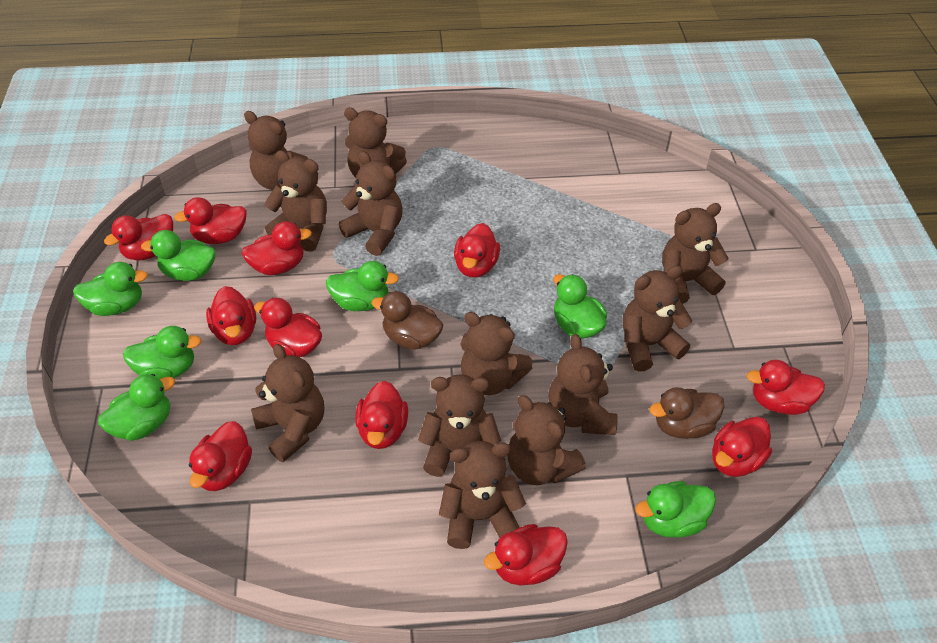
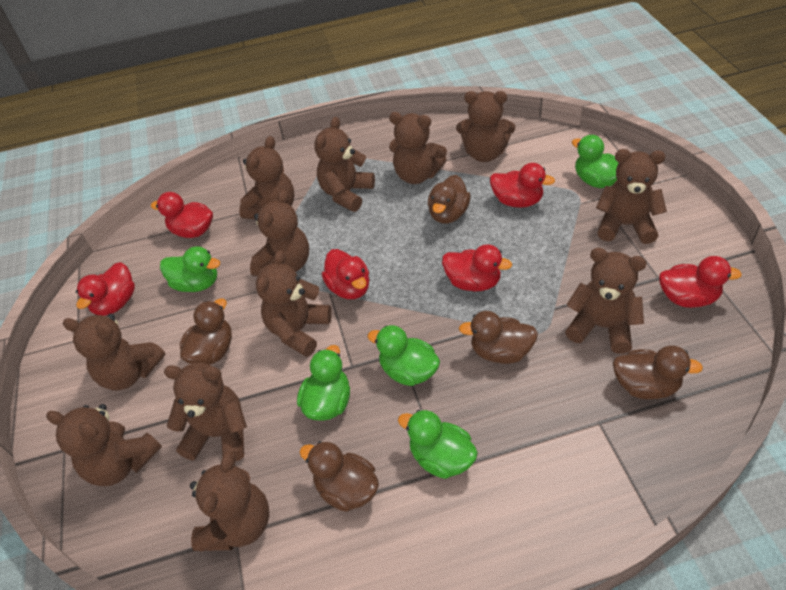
brown duck: [371,291,444,349] [649,387,725,439] = 2 -> [180,299,232,365] [300,441,379,512] [428,175,471,224] [459,311,538,364] [613,345,703,399] = 5
green duck: [73,262,148,316] [98,374,175,441] [123,326,202,379] [141,230,216,281] [326,261,399,311] [553,274,607,339] [635,481,716,538] = 7 -> [160,246,220,292] [297,345,350,421] [367,325,440,386] [398,410,478,479] [572,135,619,188] = 5
red duck: [104,214,173,261] [174,197,247,244] [189,421,252,491] [206,286,256,345] [241,221,312,275] [254,298,322,357] [355,381,408,449] [454,223,500,278] [484,524,568,586] [712,417,772,477] [747,360,825,415] = 11 -> [76,262,135,316] [151,192,213,238] [322,249,369,299] [442,244,512,291] [490,163,555,208] [659,256,742,308] = 6

